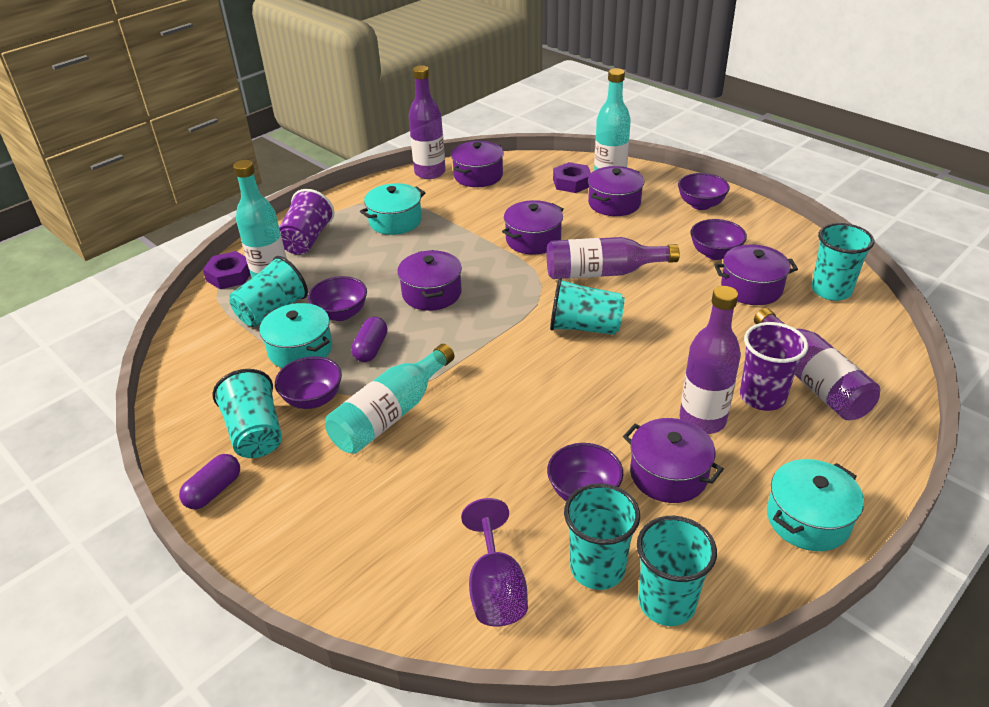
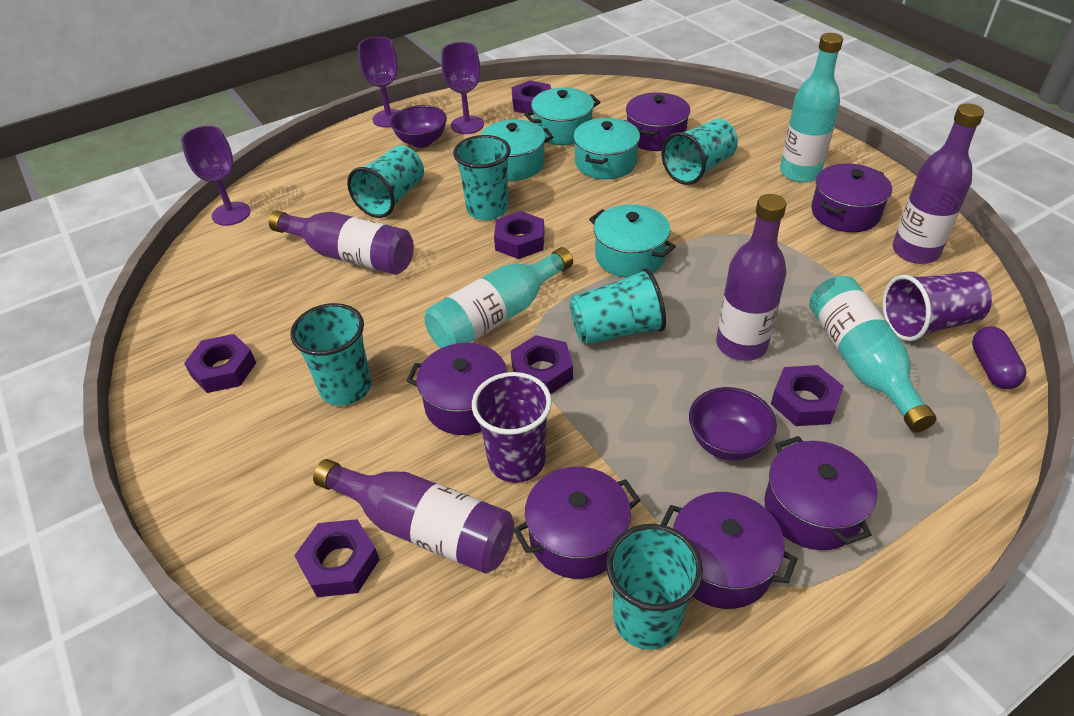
purple bowl: [275,356,342,409] [308,276,367,321] [547,443,623,501] [678,173,730,210] [690,219,747,260] = 5 -> [390,105,447,148] [689,387,777,461] = 2
purple capsule: [179,454,240,509] [351,317,388,362] = 2 -> [972,327,1026,389] = 1
purple goblet: [461,498,528,626] = 1 -> [181,126,251,226] [358,37,400,127] [441,42,484,134] = 3
purple nut: [203,251,251,289] [553,162,591,193] = 2 -> [184,334,256,393] [294,519,380,597] [494,211,544,259] [511,80,551,114] [511,335,573,394] [771,365,844,426] = 6
turquoise pot: [259,303,332,368] [360,183,426,235] [767,459,864,551] = 3 -> [481,119,553,181] [524,88,600,145] [573,118,640,179] [589,204,676,278] = 4

